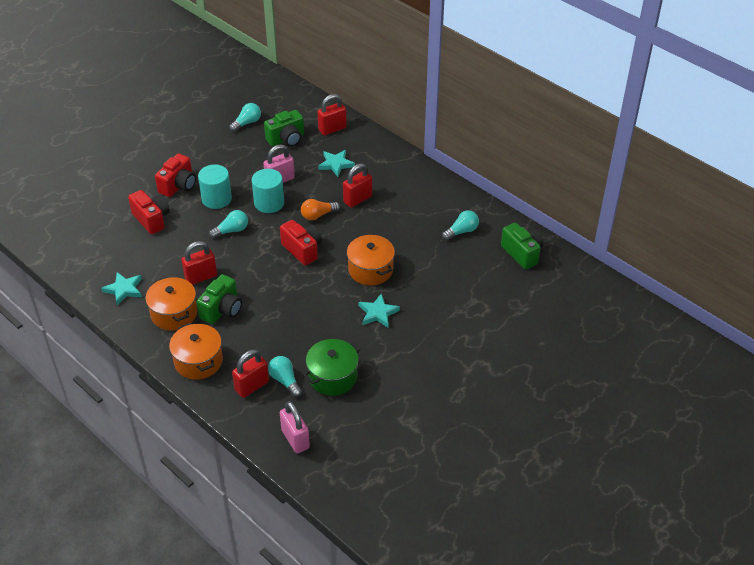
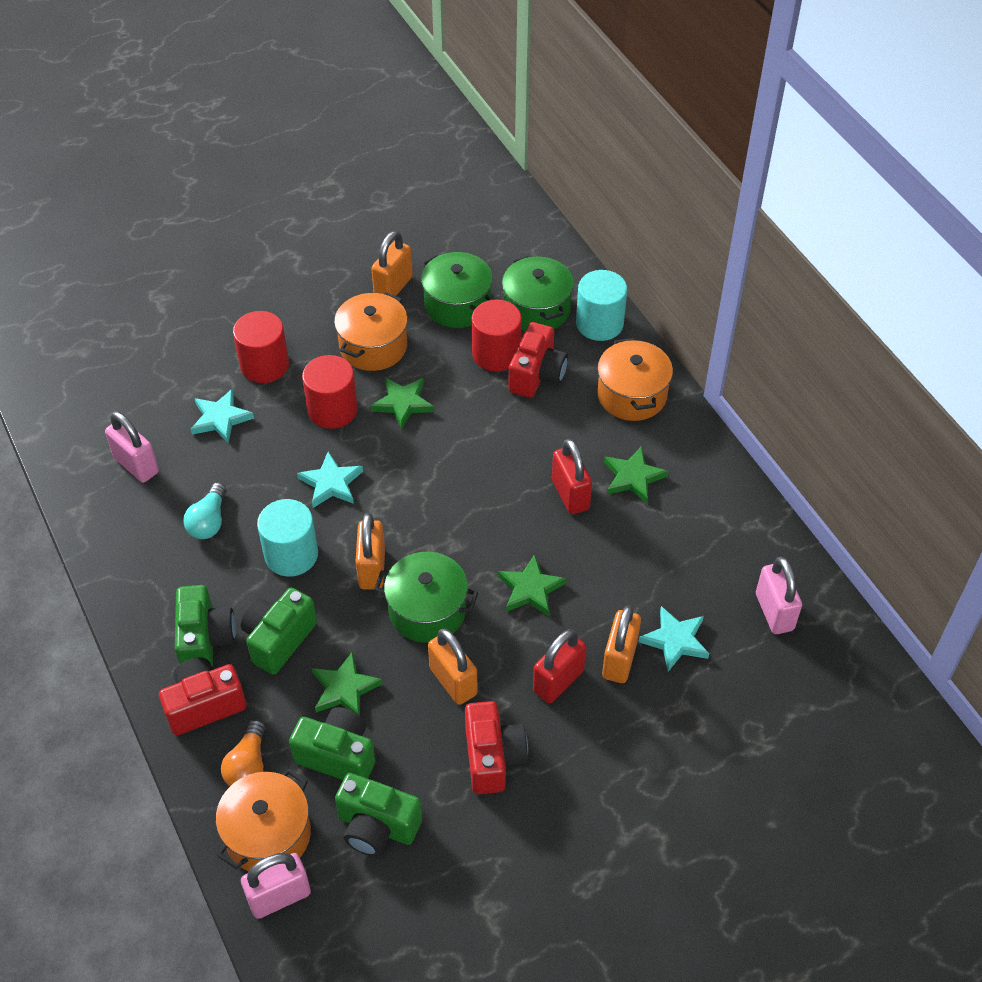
green camera: [197,274,242,324] [264,110,304,147] [501,223,544,269] = 3 -> [175,585,236,666] [241,588,317,675] [289,707,375,780] [335,773,422,856] = 4
green pot: [303,339,360,396] = 1 -> [374,552,478,643] [421,252,493,328] [502,255,574,331] = 3
green star: none = 0 -> [312,651,383,715] [371,378,434,429] [498,554,566,616] [604,446,668,503] = 4
orange padlock: none = 0 -> [355,513,385,589] [371,231,413,296] [428,629,478,705] [602,605,641,683] = 4
pink padlock: [263,144,295,183] [280,401,310,453] = 2 -> [105,411,159,483] [241,853,311,919] [756,557,802,634] = 3
red cylinder: none = 0 -> [233,311,289,383] [302,355,358,429] [472,299,522,372] = 3
red padlock: [181,241,217,285] [232,350,269,398] [318,94,347,135] [343,163,372,208] = 4 -> [533,629,587,703] [552,439,592,514] = 2
turquoise light bulb: [209,210,248,239] [229,103,261,132] [268,356,302,397] [442,210,479,240] = 4 -> [183,483,227,539] = 1

